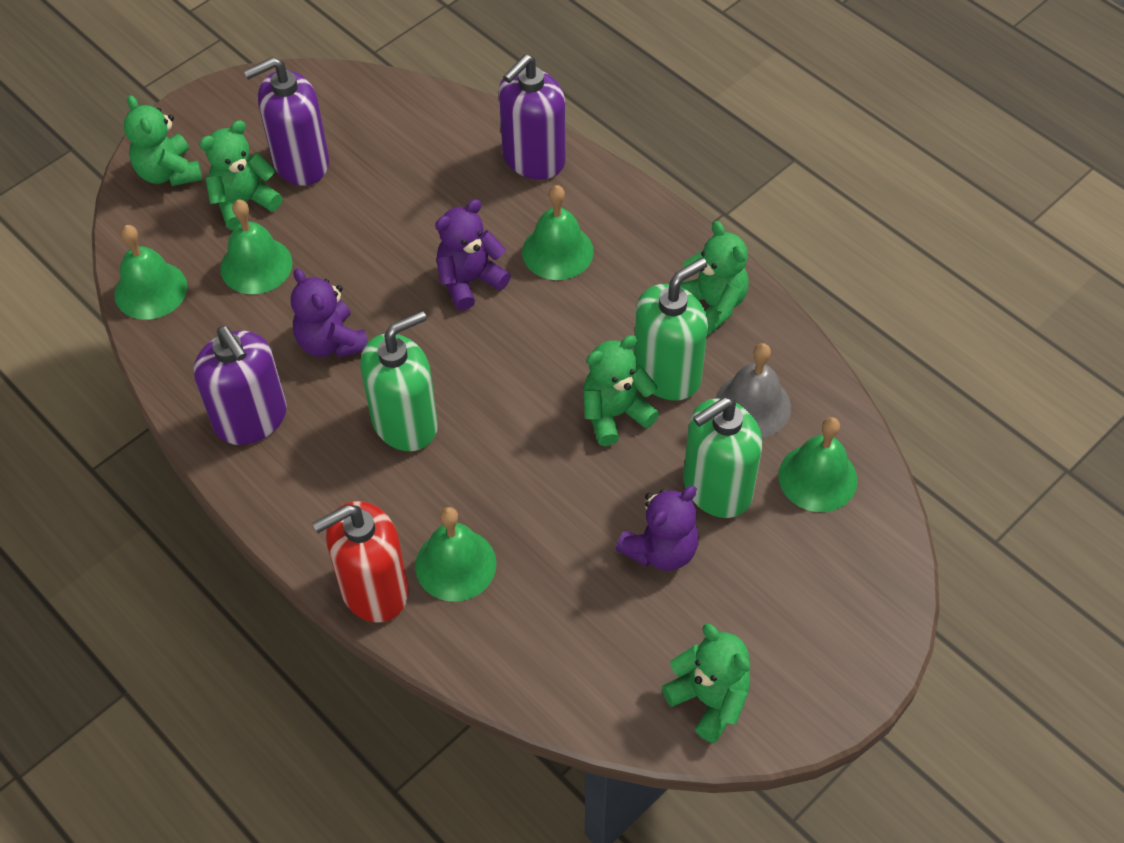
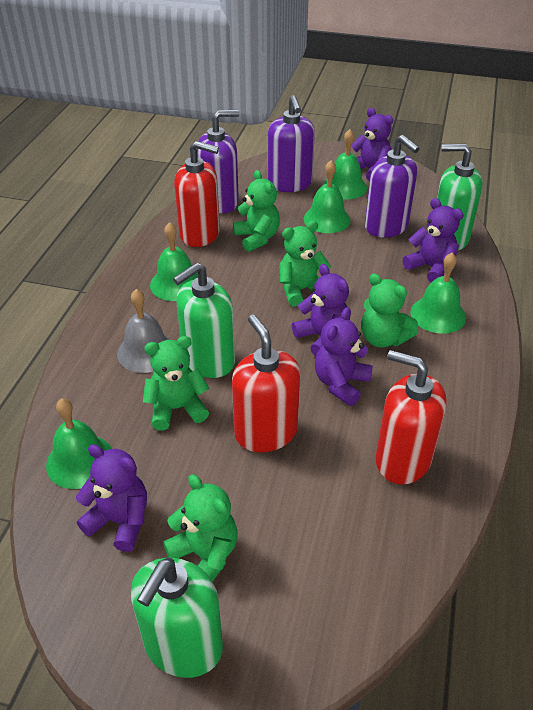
purple teddy bear: [291,269,368,358] [435,199,511,311] [615,486,699,571] = 3 -> [76,444,147,552] [292,264,350,356] [315,307,373,406] [351,108,393,181] [403,198,463,283] = 5
red soap dispenser: [312,501,409,623] = 1 -> [174,141,220,247] [232,315,300,452] [376,350,447,485] = 3

